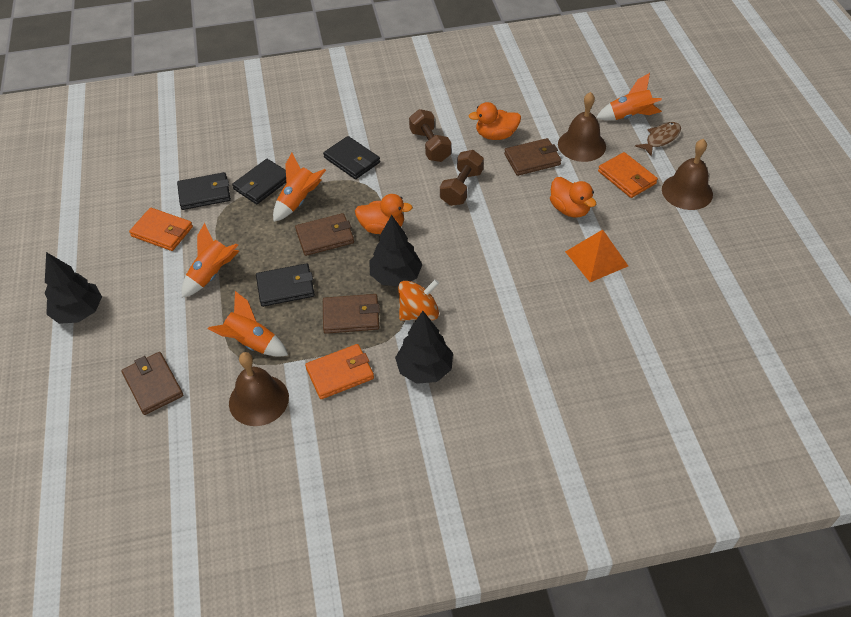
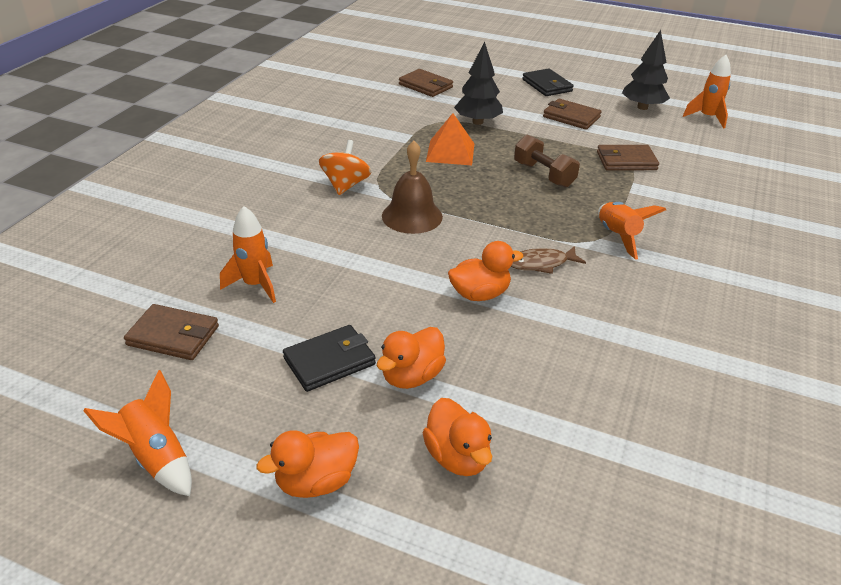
black tree: [44,252,102,324] [369,215,423,286] [395,311,453,384] = 3 -> [454,41,503,125] [622,30,670,110] = 2
black wallet: [177,172,231,210] [232,159,286,204] [256,263,315,307] [323,136,380,179] = 4 -> [283,325,376,392] [522,69,574,96] = 2
brown bell: [229,352,289,426] [558,92,606,162] [662,139,713,210] = 3 -> [382,141,443,234] = 1
brown dumbbell: [409,109,451,162] [440,150,484,206] = 2 -> [514,135,580,188] = 1
orange duck: [355,194,413,234] [468,102,521,140] [550,177,596,217] = 3 -> [257,430,359,498] [377,327,446,389] [422,398,492,476] [448,241,524,301] = 4
orange wallet: [129,208,193,251] [305,344,374,399] [598,152,658,198] = 3 -> none = 0

